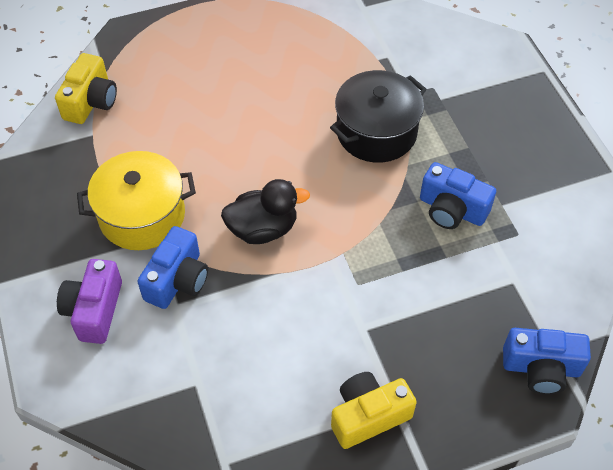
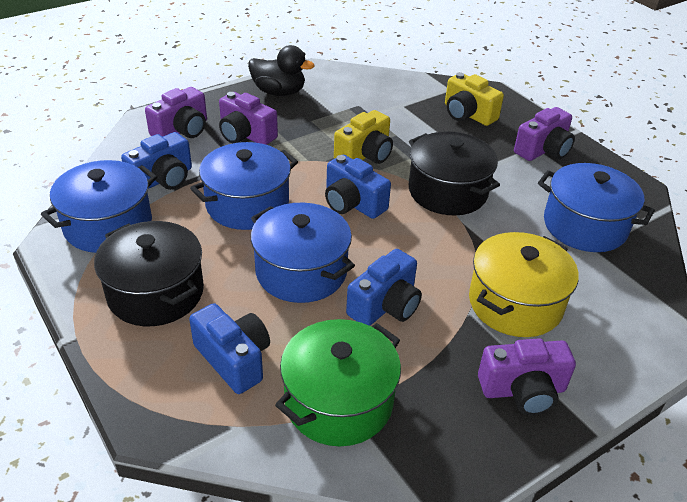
black pot: [330,70,427,162] = 1 -> [94,221,204,326] [409,131,500,215] = 2
blue camera: [137,226,208,309] [420,162,496,229] [503,328,591,395] = 3 -> [121,132,192,190] [189,303,270,394] [325,154,391,219] [346,249,422,326] = 4
blue pot: none = 0 -> [41,160,157,253] [190,142,298,230] [251,203,355,303] [538,163,655,252] = 4
green pot: none = 0 -> [275,319,401,446] = 1
purple camera: [57,259,122,344] = 1 -> [145,87,207,138] [219,92,278,145] [478,339,576,415] [514,107,575,161] = 4

